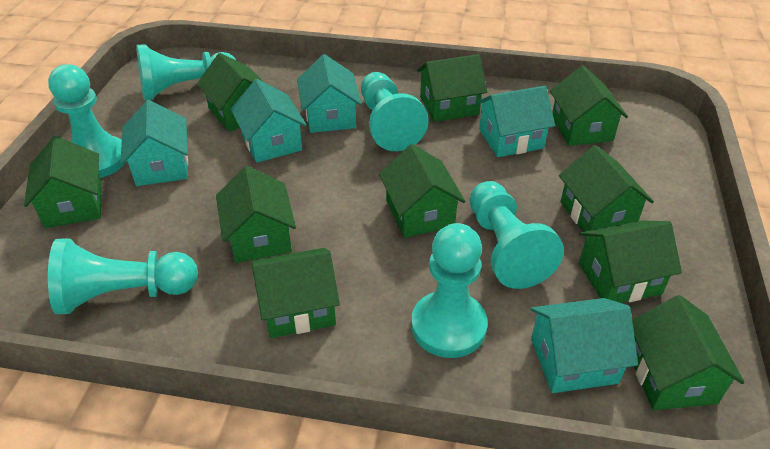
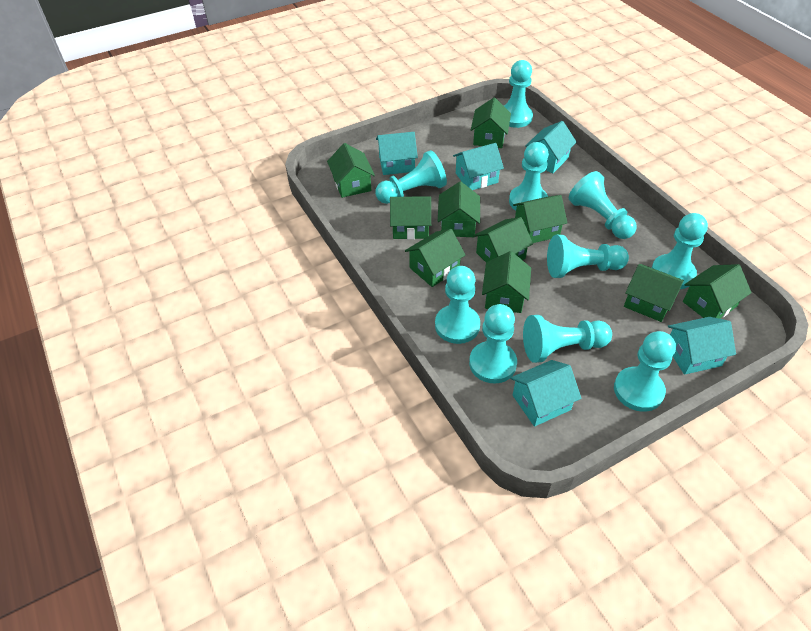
turquoise pawn: [48,64,126,178] [48,239,198,314] [136,44,237,100] [361,72,428,151] [411,223,488,358] [470,181,564,289] = 6 -> [375,150,447,204] [435,266,480,344] [469,304,517,383] [504,60,533,128] [509,142,549,211] [523,315,612,363] [547,235,629,278] [569,171,637,239] [614,331,676,412] [651,213,708,289] = 10

